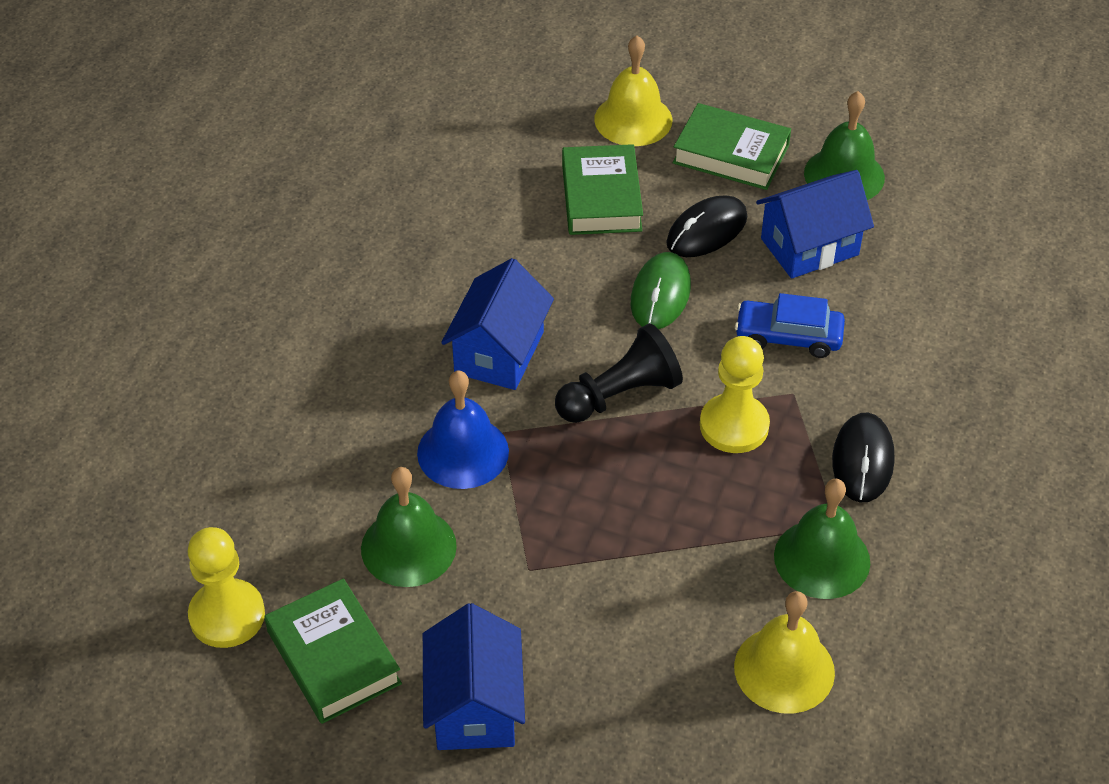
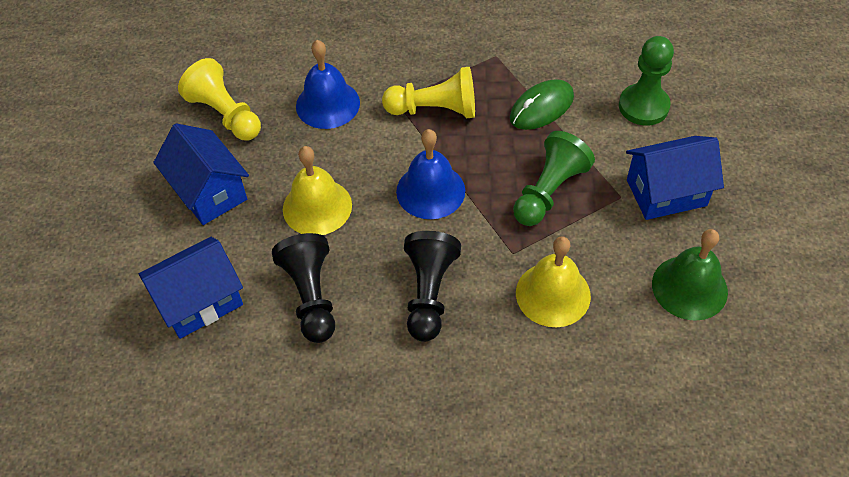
black mouse: [666,196,747,257] [832,413,894,503] = 2 -> none = 0
black pawn: [555,323,683,423] = 1 -> [272,233,335,343] [404,231,461,342] = 2
blue bell: [417,371,509,489] = 1 -> [296,40,360,129] [396,129,465,219] = 2
blue car: [735,293,845,358] = 1 -> none = 0
green bell: [361,467,457,587] [774,479,870,599] [804,91,885,200] = 3 -> [652,229,728,321] = 1
green book: [264,578,402,724] [562,144,643,235] [673,103,791,190] = 3 -> none = 0
green pawn: none = 0 -> [513,131,595,226] [619,36,674,125] = 2

